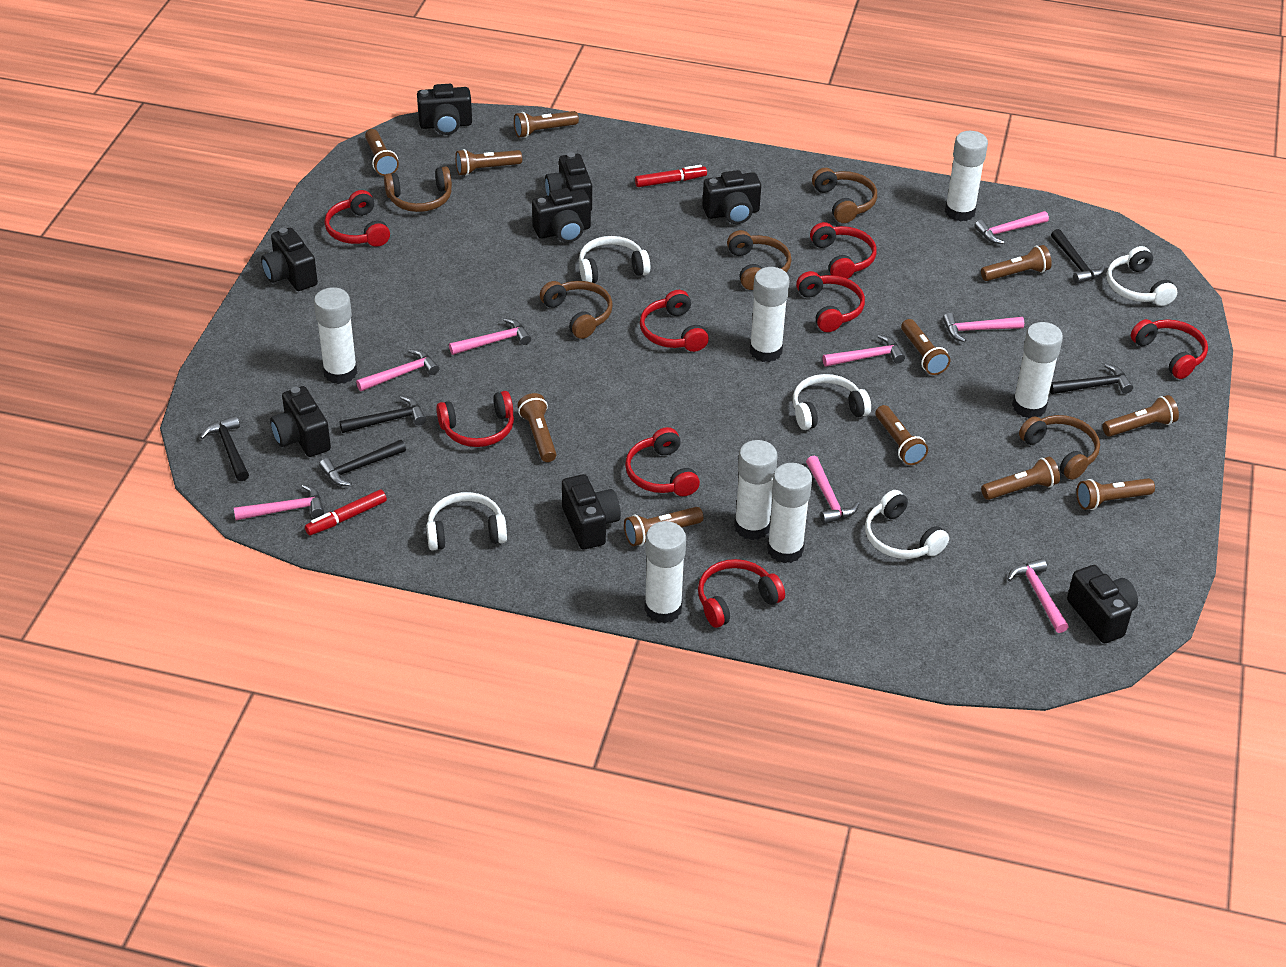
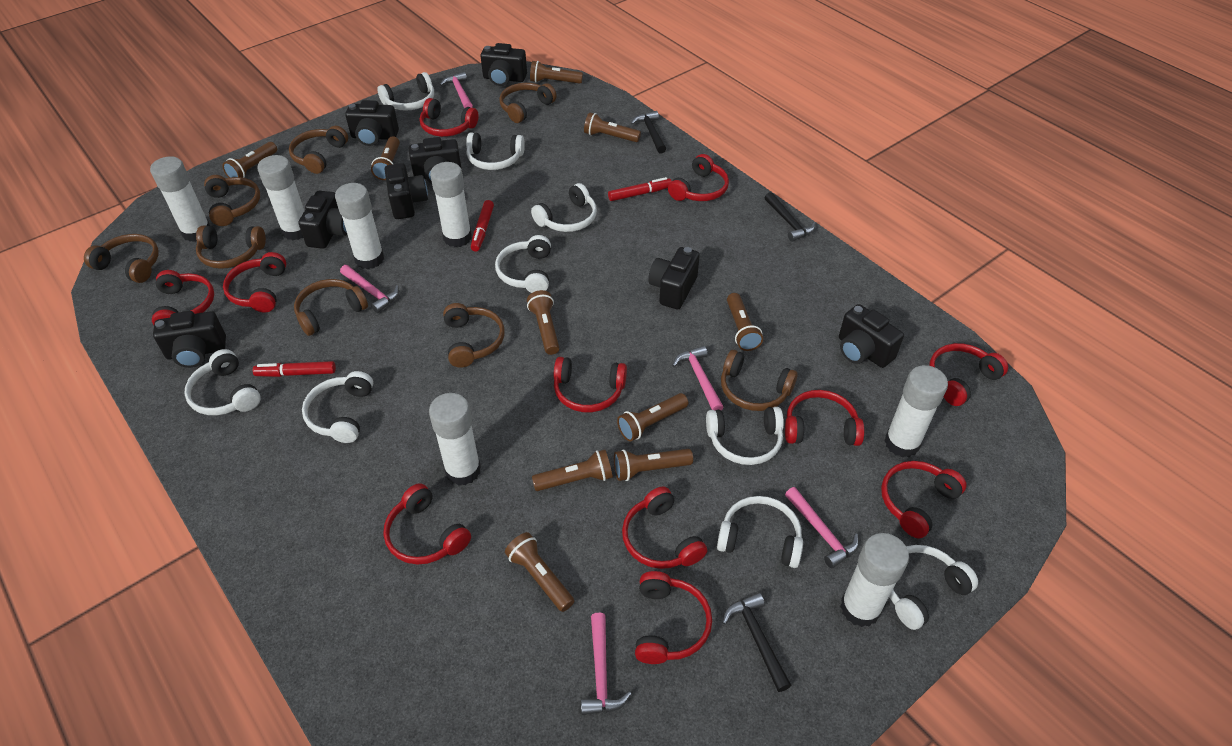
black hammer: [200,416,249,481] [319,440,406,486] [340,396,426,433] [1050,364,1133,394] [1051,229,1105,284] = 5 -> [631,111,666,154] [722,592,792,692] [764,192,815,242] = 3
brown flashlight: [365,129,399,176] [455,149,522,176] [514,111,579,138] [518,393,557,462] [624,507,703,546] [875,405,928,465] [901,319,950,375] [981,245,1052,281] [981,457,1060,500] [1076,478,1155,510] [1103,395,1179,437] = 11 -> [222,142,277,178] [371,136,400,180] [505,532,574,612] [527,290,559,355] [530,61,583,83] [532,449,613,491] [584,112,641,142] [614,449,693,481] [617,393,688,442] [727,293,763,351] = 10
brown headphones: [384,167,452,212] [540,281,613,339] [727,230,792,290] [812,168,877,223] [1019,415,1100,480] = 5 -> [84,234,159,283] [196,226,266,269] [204,175,260,226] [289,126,348,174] [294,279,368,336] [443,303,505,368] [499,83,557,123] [721,350,798,411] = 8
pink hammer: [234,484,324,520] [356,349,439,391] [449,318,531,355] [806,455,859,524] [822,335,905,367] [943,313,1024,342] [974,211,1049,244] [1007,558,1069,633] = 8 -> [340,265,399,313] [440,72,473,108] [581,613,631,715] [672,346,723,411] [785,487,859,568] = 5
red headphones: [324,190,390,247] [436,391,514,447] [625,427,700,496] [640,290,709,352] [698,559,785,628] [796,271,865,332] [810,222,877,279] [1131,319,1208,379] = 8 -> [152,270,214,325] [223,252,286,313] [383,483,471,565] [419,98,479,137] [554,357,627,412] [622,487,707,569] [635,571,712,664] [668,154,729,201] [785,390,864,446] [881,461,967,538] [929,343,1008,406] = 11
red marker: [305,489,387,535] [635,165,707,187] = 2 -> [253,361,336,377] [471,200,494,252] [608,177,672,201] = 3
white headphones: [426,492,507,551] [579,236,650,283] [793,374,871,430] [865,490,949,559] [1107,246,1177,306] = 5 -> [184,349,261,415] [302,371,373,443] [377,72,434,111] [466,132,525,170] [495,235,551,293] [531,183,597,232] [706,407,784,465] [717,496,803,568] [889,545,978,630] = 9

